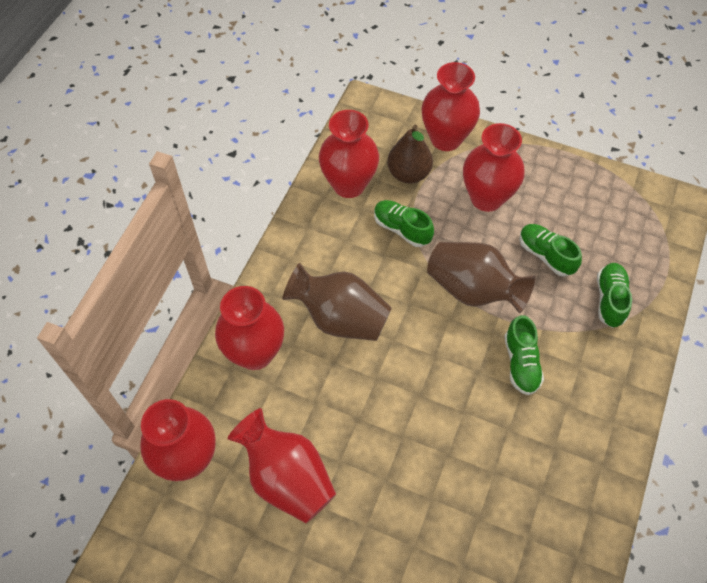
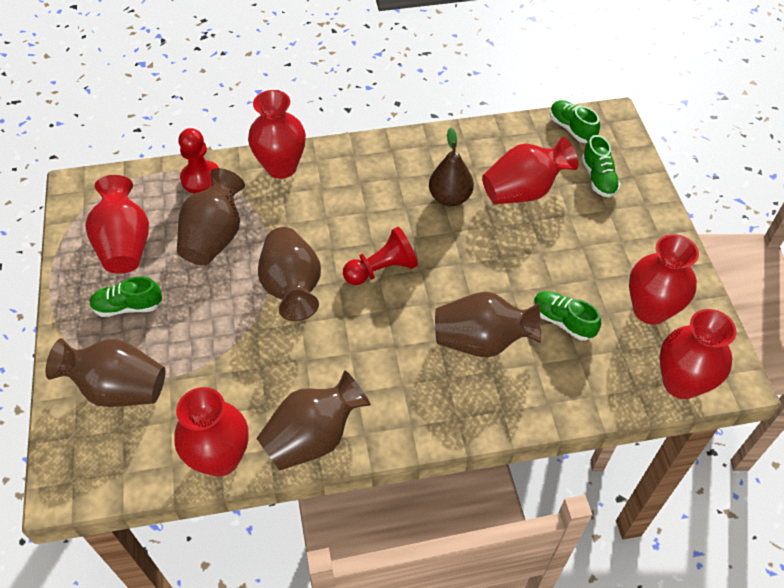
brown vase: [282,263,392,341] [427,242,536,313] = 2 -> [46,338,166,407] [177,168,245,266] [256,371,370,471] [258,227,321,321] [435,292,541,358] = 5
red pawn: none = 0 -> [178,128,219,194] [343,227,418,285] = 2

